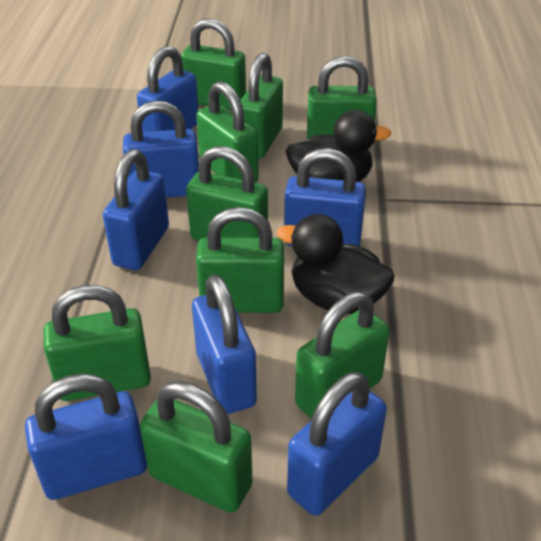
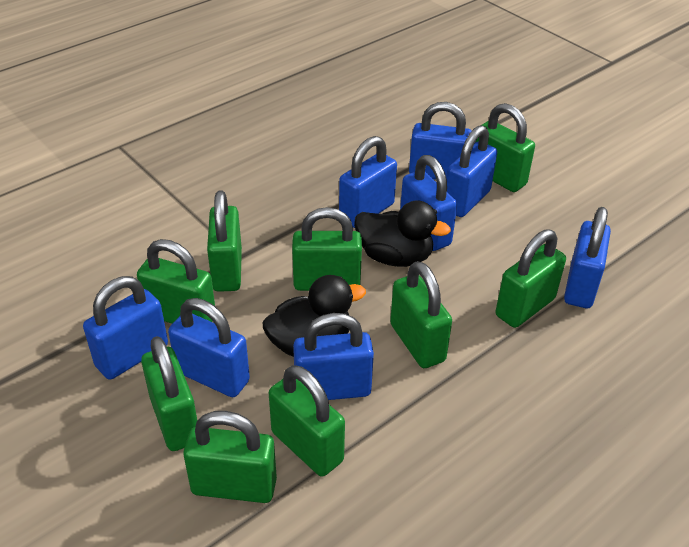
blue padlock: [25,374,147,500] [103,149,169,270] [123,100,199,198] [137,46,199,132] [192,275,257,414] [284,148,366,246] [287,372,387,516] = 7 -> [83,276,168,380] [168,298,250,397] [293,313,374,400] [339,136,397,228] [400,155,457,251] [409,102,471,179] [446,125,497,217] [564,207,611,308] = 8

